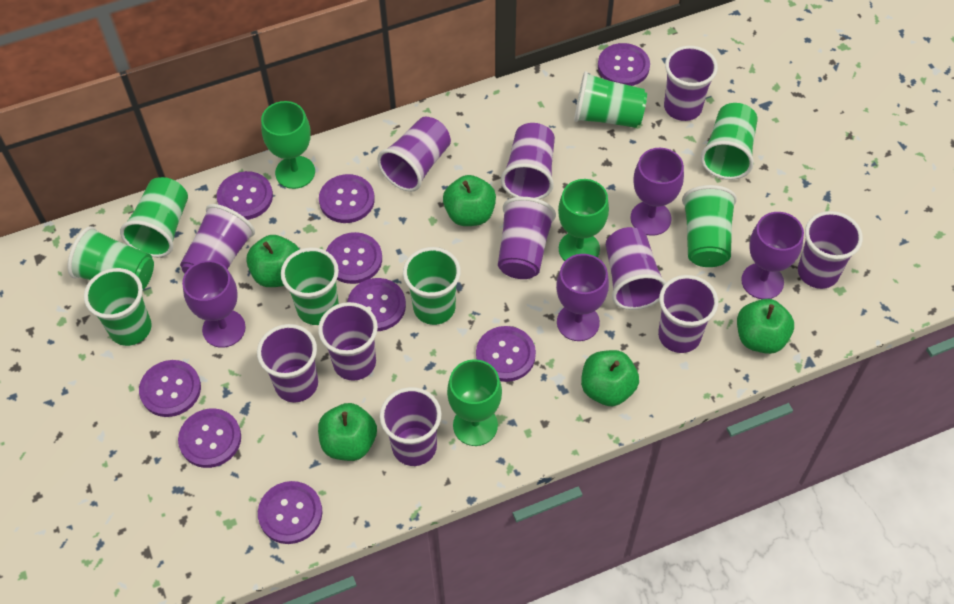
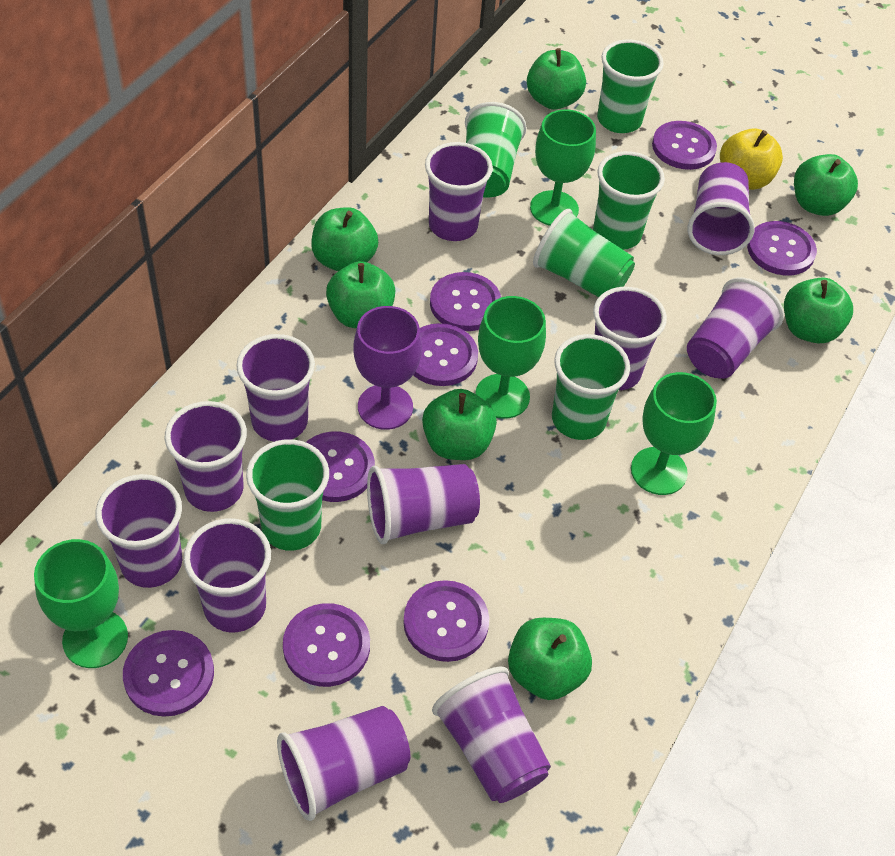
green apple: [246,235,300,287] [318,403,377,461] [443,175,496,226] [581,350,639,406] [737,299,794,354] = 5 -> [311,207,378,271] [326,261,396,328] [422,389,497,460] [508,618,592,700] [527,48,586,110] [784,277,853,343] [794,154,858,216] = 7
green cup: [67,226,154,290] [84,268,152,346] [120,177,188,257] [281,247,339,325] [403,247,461,325] [574,71,647,128] [682,185,737,267] [701,103,758,180] = 8 -> [246,439,329,551] [465,102,527,198] [533,209,635,297] [552,334,630,440] [593,151,665,250] [597,39,664,133] = 6
green goblet: [261,101,315,189] [447,359,502,446] [558,179,609,261] = 3 -> [34,539,128,668] [475,296,546,419] [530,109,596,226] [631,372,717,495] = 4
purple button: [139,360,201,417] [178,409,241,468] [217,171,273,220] [258,481,322,544] [319,174,375,223] [326,232,382,284] [347,278,406,331] [476,326,536,382] [598,43,650,86] = 9 -> [123,630,214,717] [283,603,370,687] [306,431,375,502] [403,580,489,662] [413,323,478,386] [430,272,501,331] [652,121,717,170] [747,221,817,275] = 8
purple goblet: [182,260,246,348] [556,254,609,341] [630,148,684,236] [741,212,804,299] = 4 -> [354,306,422,430] = 1
yellow apple: none = 0 -> [720,129,783,190] = 1

